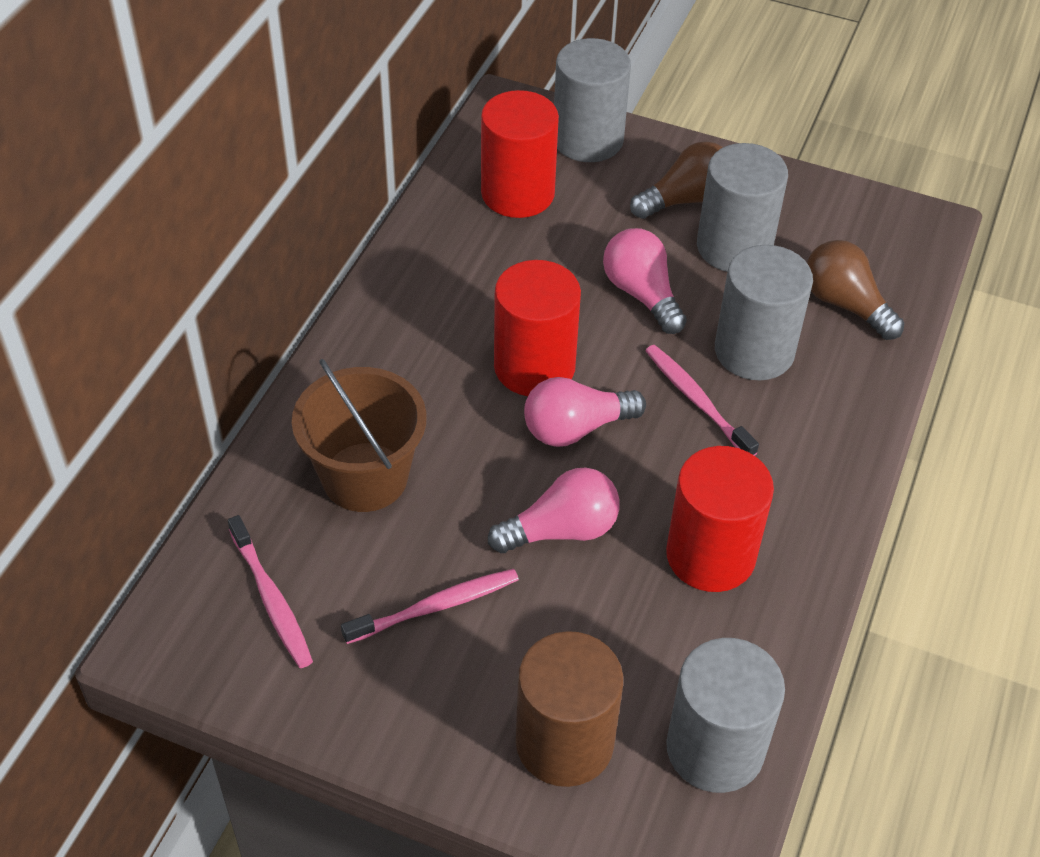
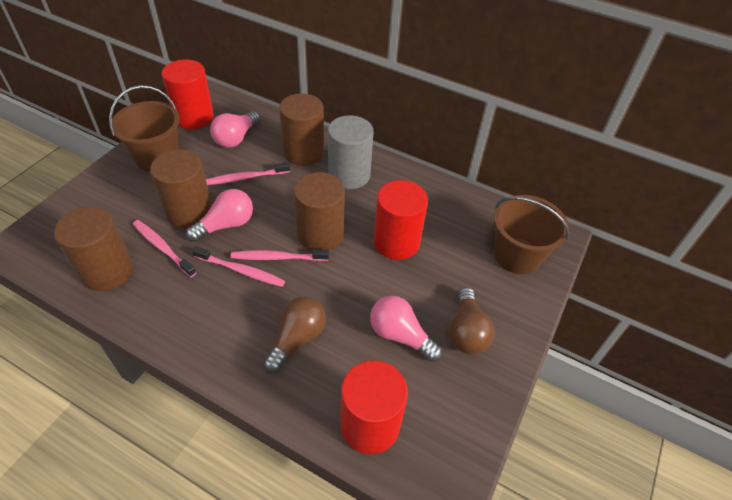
brown bucket: [292,359,426,512] = 1 -> [109,85,180,172] [494,195,570,274] = 2
brown cylinder: [516,631,623,787] = 1 -> [54,206,133,291] [150,150,212,228] [279,94,324,166] [294,172,345,251] = 4
grey cylinder: [554,38,631,162] [666,638,785,793] [697,143,788,272] [715,245,813,380] = 4 -> [328,115,373,189] = 1
pink toothbrush: [228,515,313,668] [341,569,519,644] [645,345,759,456] = 3 -> [133,220,196,277] [192,246,285,287] [206,162,290,185] [231,249,329,261] = 4

